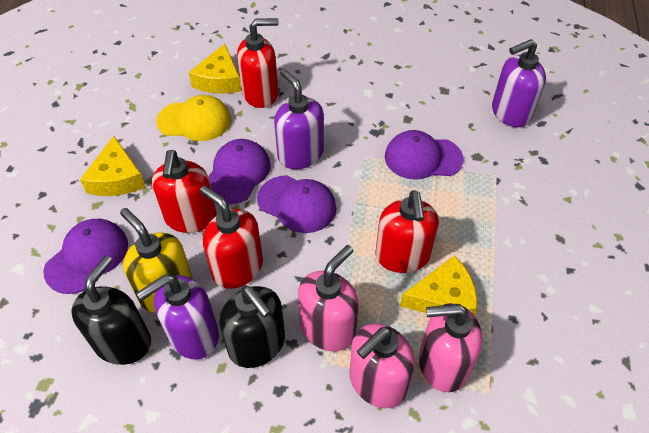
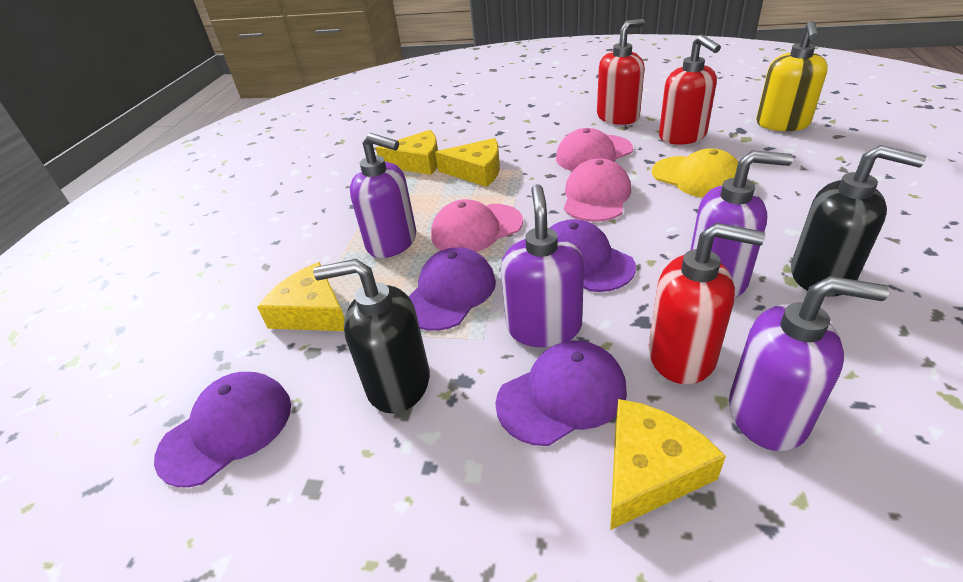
pink cap: none = 0 -> [431,199,523,252] [556,128,633,171] [564,158,631,222] = 3
pink soap dispenser: [298,245,359,351] [349,324,415,408] [419,303,483,392] = 3 -> none = 0
purple soap dispenser: [136,275,219,359] [274,69,324,169] [492,39,546,127] = 3 -> [350,133,416,258] [501,184,584,347] [691,150,793,298] [729,276,889,451] = 4
red soap dispenser: [152,150,217,233] [200,185,263,289] [237,18,279,108] [376,190,439,273] = 4 -> [597,19,645,125] [648,223,765,384] [659,35,721,145] = 3
yellow cheese: [80,136,146,196] [189,44,241,94] [400,256,477,316] = 3 -> [257,262,345,331] [376,130,438,175] [435,138,500,187] [610,399,726,530] = 4

